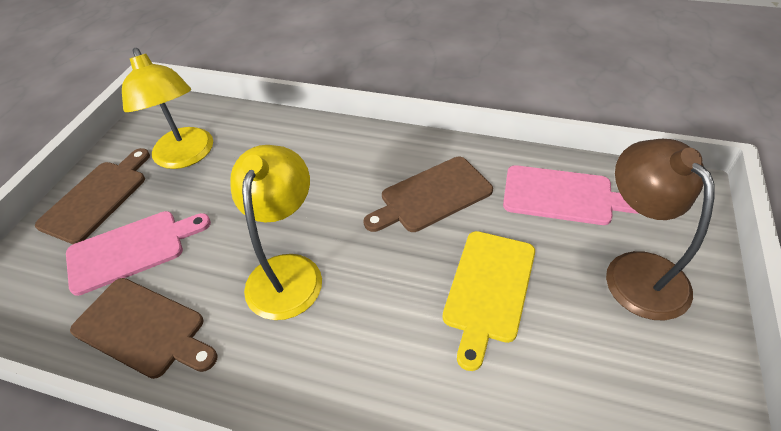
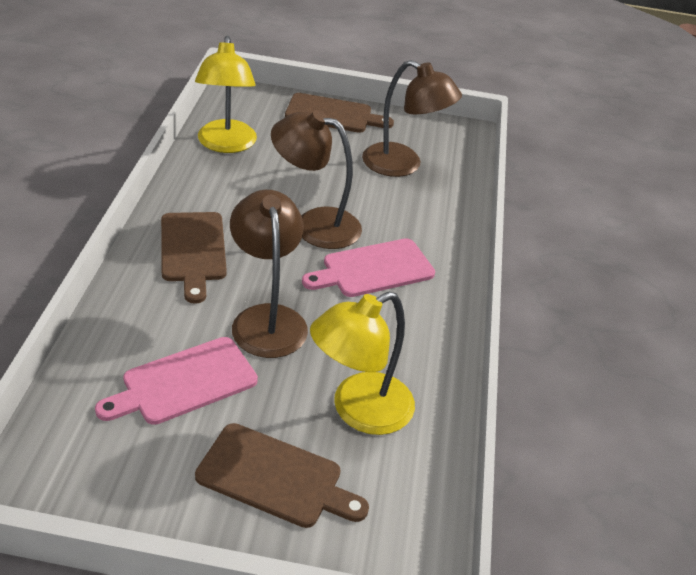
brown lamp: [606,139,715,321] = 1 -> [230,190,308,358] [271,110,362,249] [362,60,462,177] = 3
yellow cutting board: [442,231,535,371] = 1 -> none = 0

